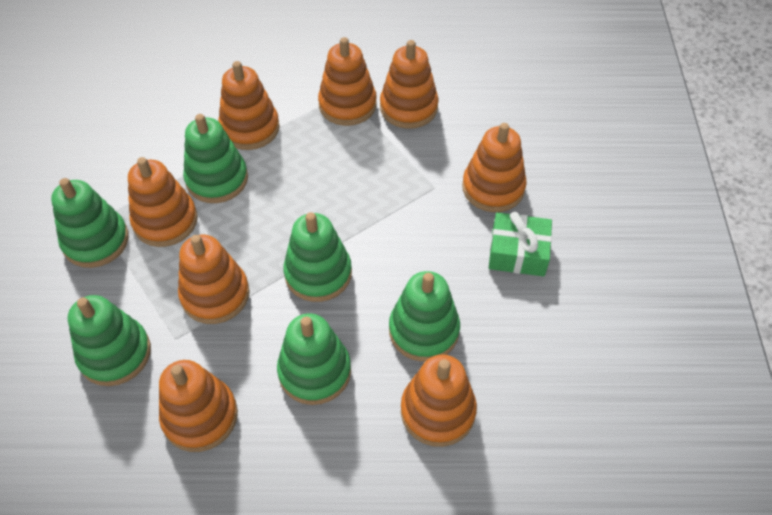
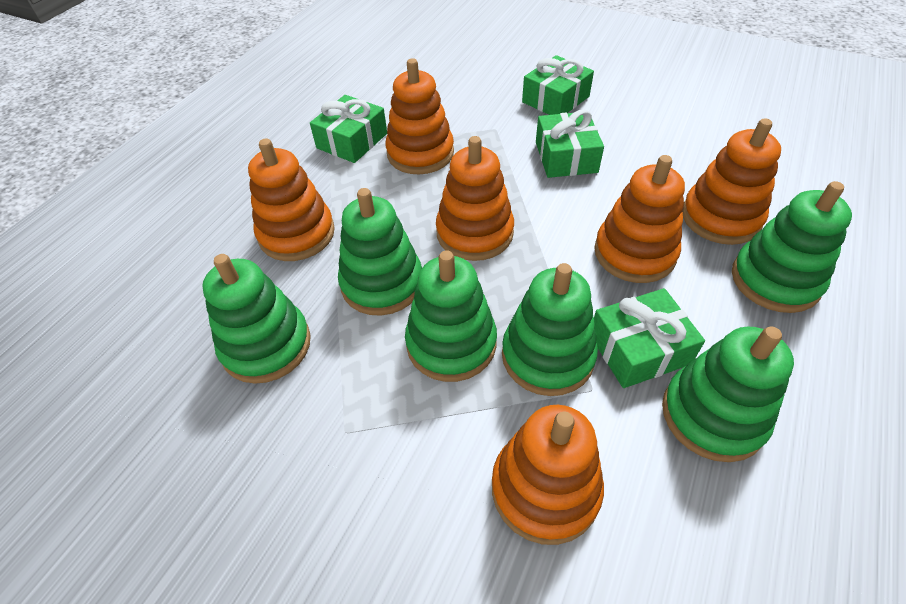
green gift: [489,212,552,277] = 1 -> [310,95,387,163] [522,55,594,115] [536,110,604,178] [594,288,705,388] = 4
orange stacking toy: [128,157,198,247] [159,360,238,452] [178,235,250,324] [218,61,280,150] [318,37,377,126] [380,40,438,129] [401,354,477,447] [462,123,527,212] = 8 -> [248,138,335,261] [385,58,454,174] [436,136,514,261] [492,405,604,545] [594,155,685,283] [682,118,781,245] = 6

